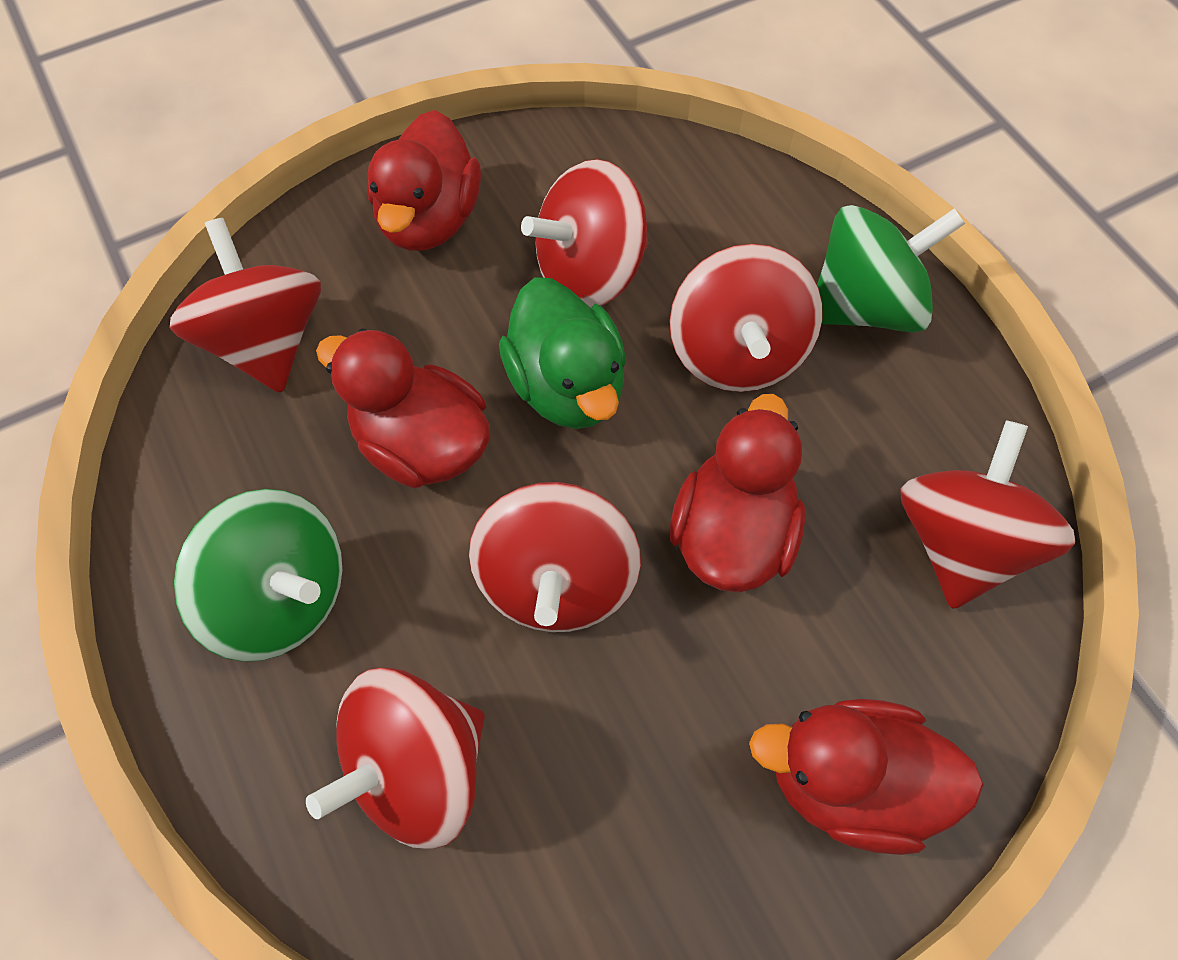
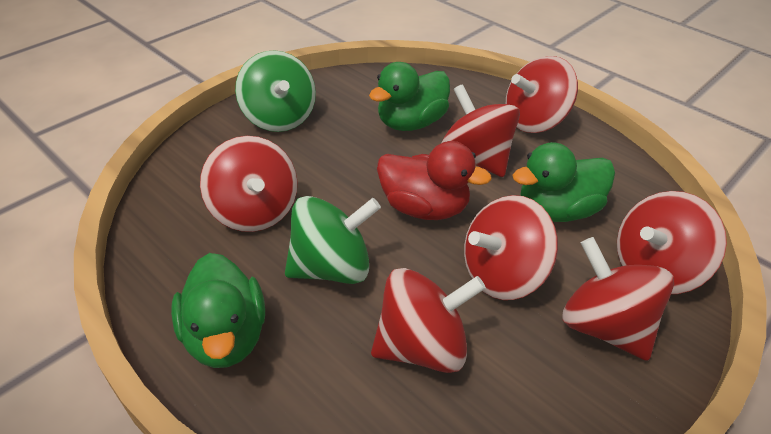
green duck: [499,277,626,429] = 1 -> [171,253,265,368] [369,62,450,131] [512,142,615,222] = 3
red duck: [316,328,490,488] [368,110,481,251] [670,394,805,593] [749,699,984,855] = 4 -> [377,141,492,220] = 1
red spinning top: [170,218,321,393] [306,668,485,849] [469,482,641,632] [521,159,648,309] [669,244,822,392] [900,420,1075,609] = 6 -> [200,136,297,232] [371,268,486,373] [442,84,520,177] [464,195,558,300] [506,56,578,133] [563,237,674,361] [617,191,727,294] = 7

